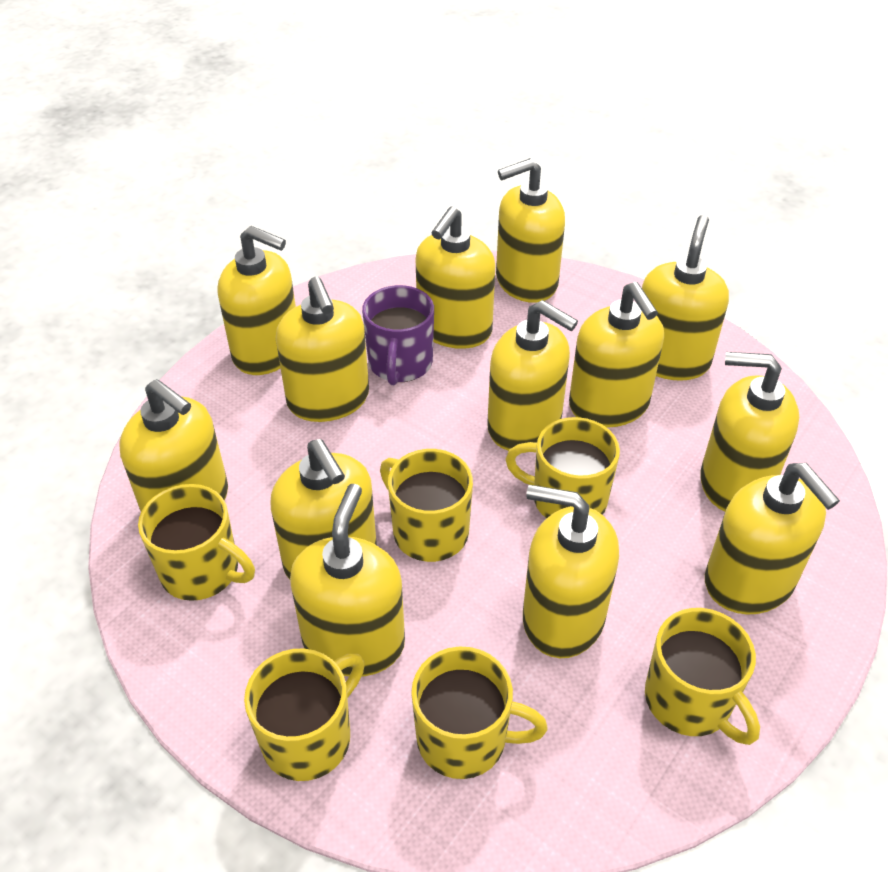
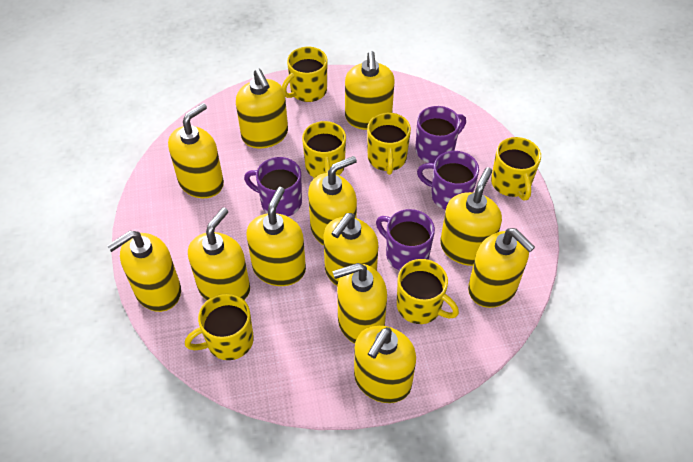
purple mug: [362,285,434,385] = 1 -> [244,157,302,217] [376,209,435,271] [415,106,466,163] [417,151,479,210] = 4
yellow soap dispenser: [119,379,228,512] [218,226,296,375] [271,439,377,579] [276,276,369,422] [290,484,405,676] [416,206,495,349] [487,300,578,451] [496,158,565,303] [523,485,619,658] [569,282,664,428] [642,215,729,381] [700,352,799,512] [705,463,840,615] = 13 -> [107,231,181,312] [168,103,224,198] [188,207,250,300] [236,69,288,148] [246,187,306,286] [308,156,357,246] [323,213,378,286] [332,263,387,344] [345,51,395,130] [354,326,416,403] [440,167,502,266] [468,228,535,308] = 12

